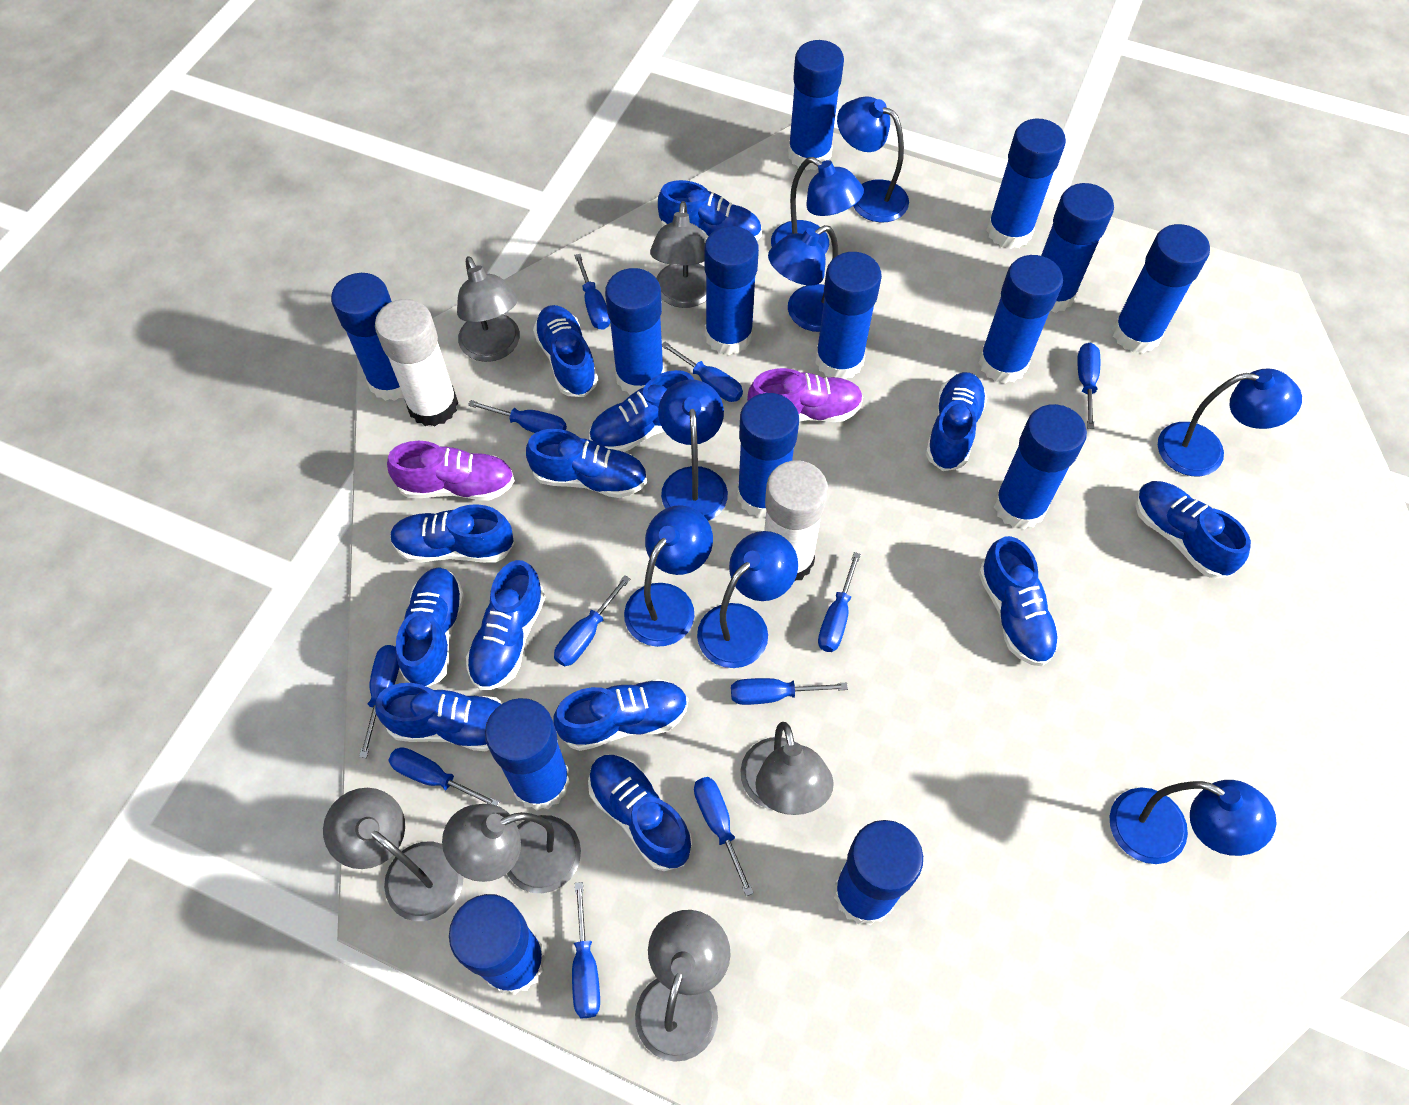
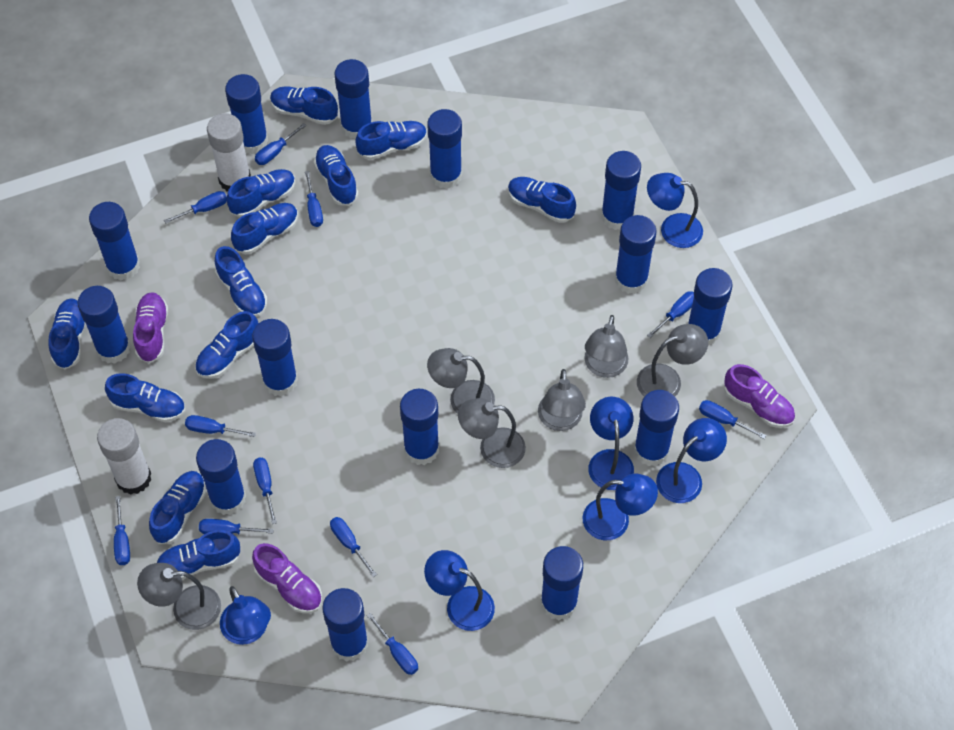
blue lamp: [624,505,713,647] [658,380,728,521] [697,531,798,668] [768,225,838,332] [771,157,864,254] [837,97,909,222] [1110,780,1277,864] [1158,369,1302,476] = 8 -> [220,586,271,645] [424,550,495,631] [583,474,658,540] [588,397,634,490] [647,173,703,248] [656,418,727,503] = 6
blue shoe: [375,683,503,751] [390,504,514,563] [396,567,464,687] [466,560,545,690] [526,429,647,498] [533,305,598,397] [553,679,688,751] [588,754,692,871] [589,370,694,452] [658,180,762,241] [926,372,987,471] [979,536,1060,666] [1135,481,1251,579] = 13 -> [49,298,86,370] [105,373,185,422] [149,471,206,544] [157,530,241,580] [195,311,258,378] [215,246,267,317] [227,169,296,217] [231,203,298,254] [270,86,338,125] [314,145,358,205] [355,121,427,160] [508,177,576,223] = 12
purple shoe: [387,441,515,501] [747,368,863,422] = 2 -> [133,292,168,363] [252,543,322,613] [724,364,795,428] = 3

